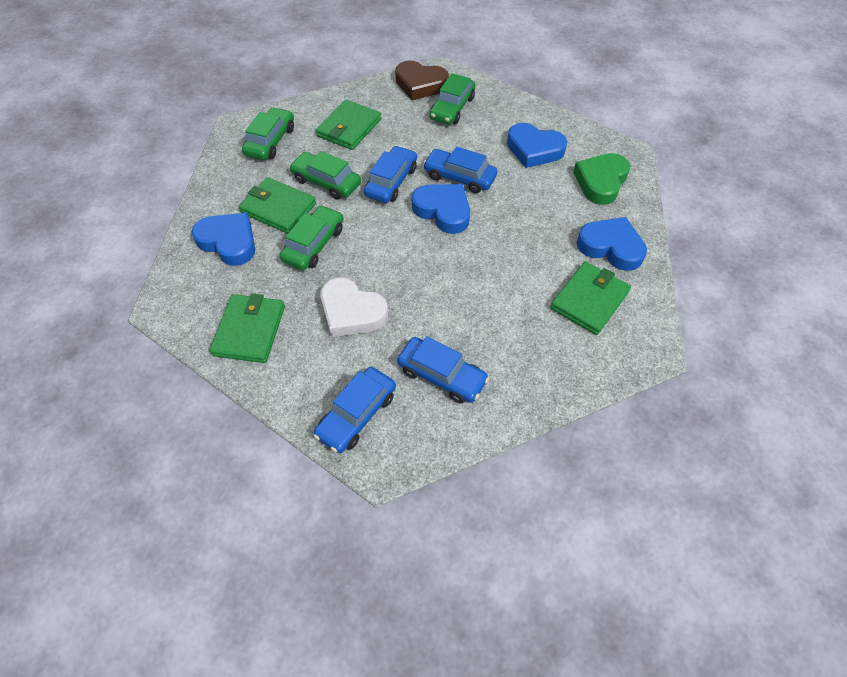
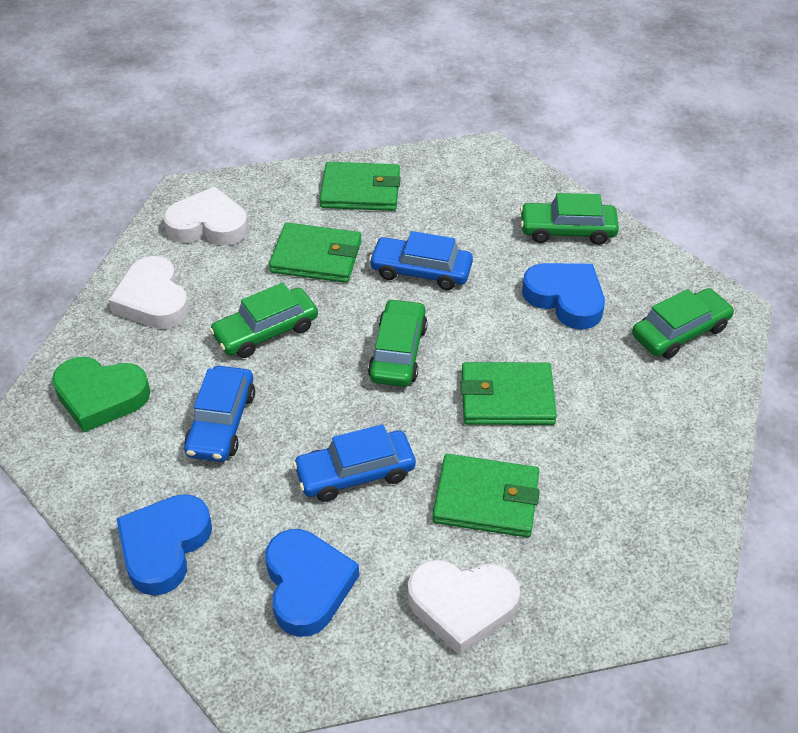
blue car: [313,367,396,453] [364,146,417,203] [397,336,489,403] [423,146,498,193] = 4 -> [184,366,255,462] [293,424,416,502] [369,231,473,290] = 3
blue heart: [191,213,255,266] [412,184,470,234] [507,123,567,168] [576,217,647,271] = 4 -> [116,494,212,596] [265,529,359,637] [522,263,605,330] = 3
brown heart: [395,61,449,100] = 1 -> none = 0
white heart: [320,277,388,337] = 1 -> [108,256,189,329] [163,187,248,246] [408,560,520,655] = 3

